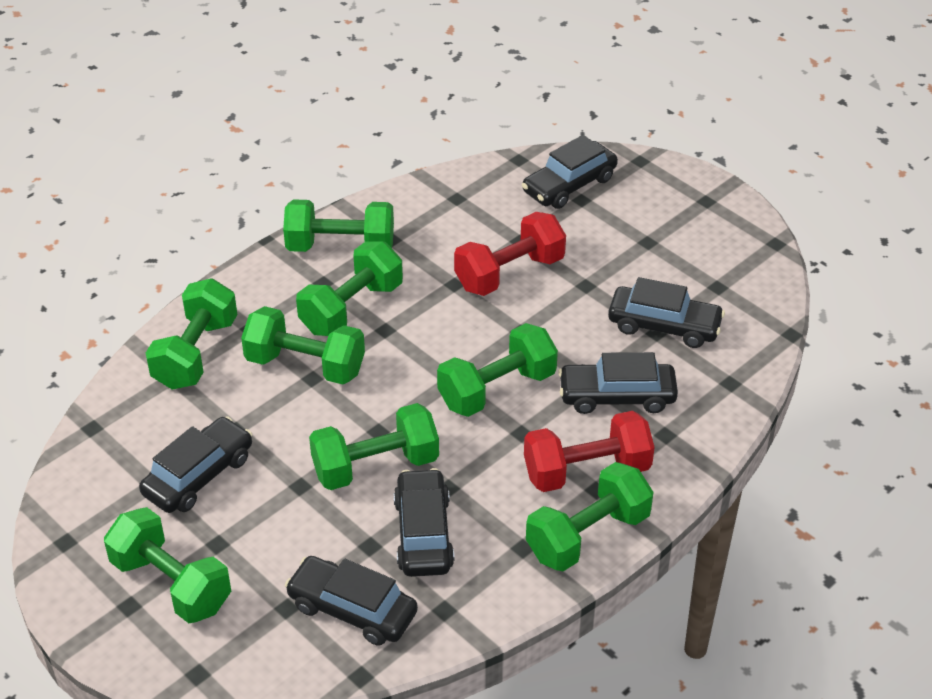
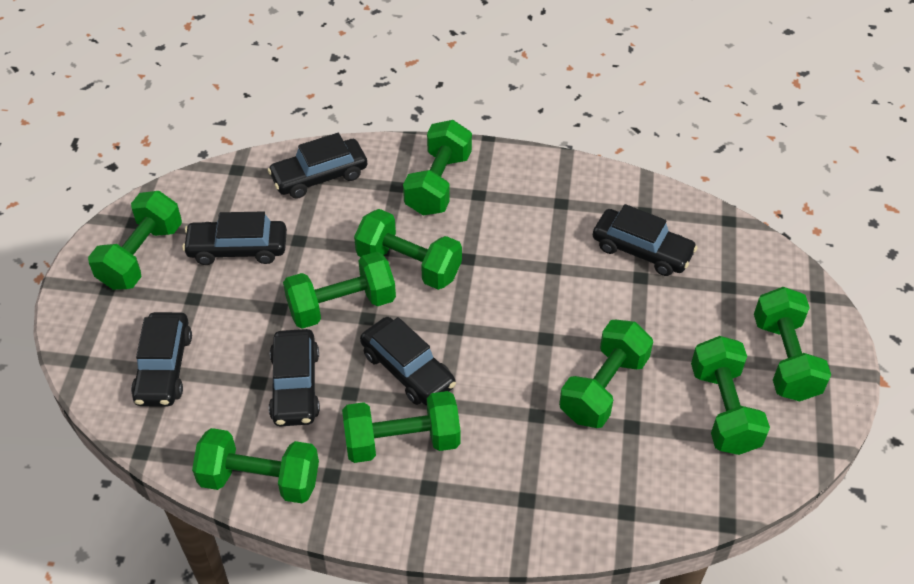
green dumbbell: [104,507,231,623] [146,278,237,390] [241,306,365,384] [283,199,394,252] [296,241,403,336] [309,403,439,490] [437,323,558,417] [526,462,654,571] = 8 -> [88,191,182,290] [192,428,319,504] [283,252,396,329] [342,391,461,463] [354,209,462,290] [403,120,472,215] [559,320,653,428] [691,336,770,455] [754,287,831,401] = 9
red dumbbell: [454,212,566,296] [524,411,655,492] = 2 -> none = 0

